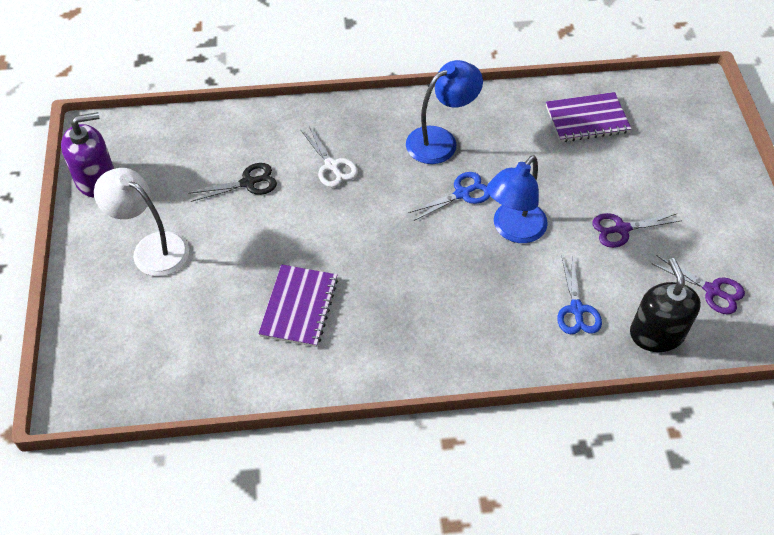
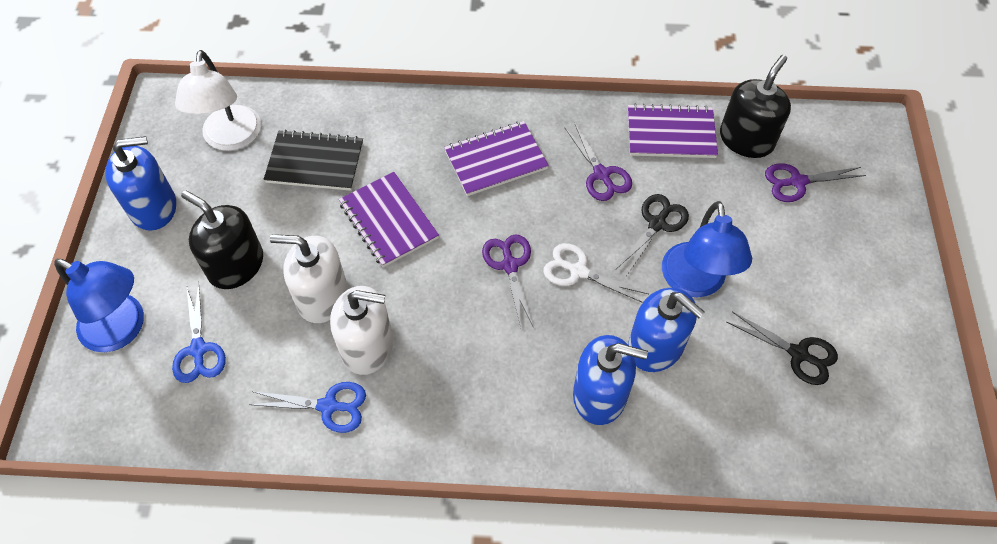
black notebook: none = 0 -> [264,129,363,191] = 1
black scissors: [188,163,277,202] = 1 -> [616,194,689,276] [727,312,838,385] = 2
black soap dispenser: [630,258,701,352] = 1 -> [181,190,263,289] [720,55,791,158] = 2
blue soap dispenser: none = 0 -> [105,136,176,231] [573,335,648,425] [628,288,705,372] = 3
purple notebook: [258,264,338,347] [546,92,631,142] = 2 -> [339,172,439,267] [444,121,549,196] [628,104,718,158] = 3
purple scissors: [592,213,682,248] [652,256,745,314] = 2 -> [482,234,533,327] [565,123,632,201] [765,163,866,202] = 3
purple soap dispenser: [61,112,114,197] = 1 -> none = 0
white soap dispenser: none = 0 -> [270,234,348,323] [330,286,393,375] = 2

